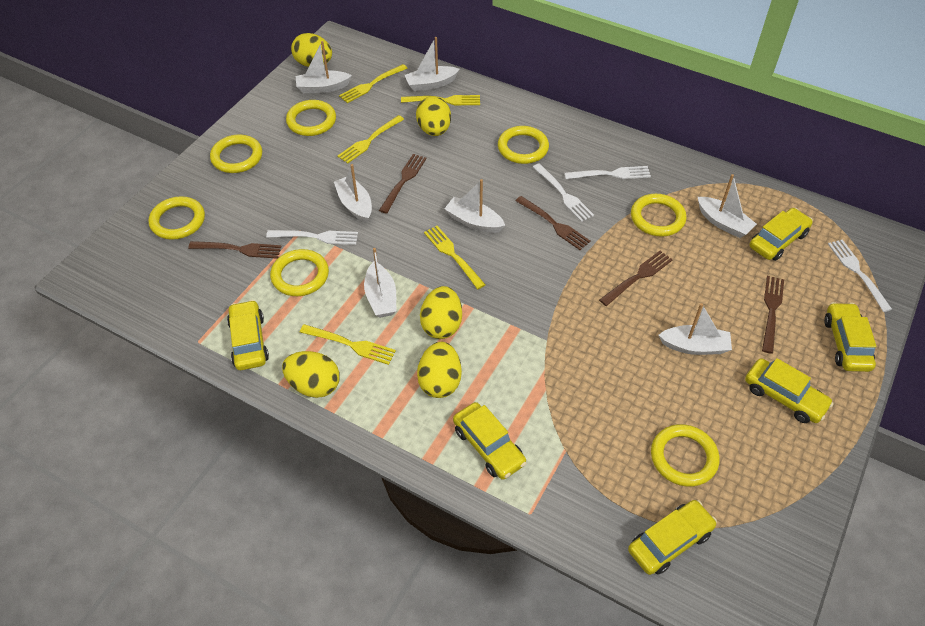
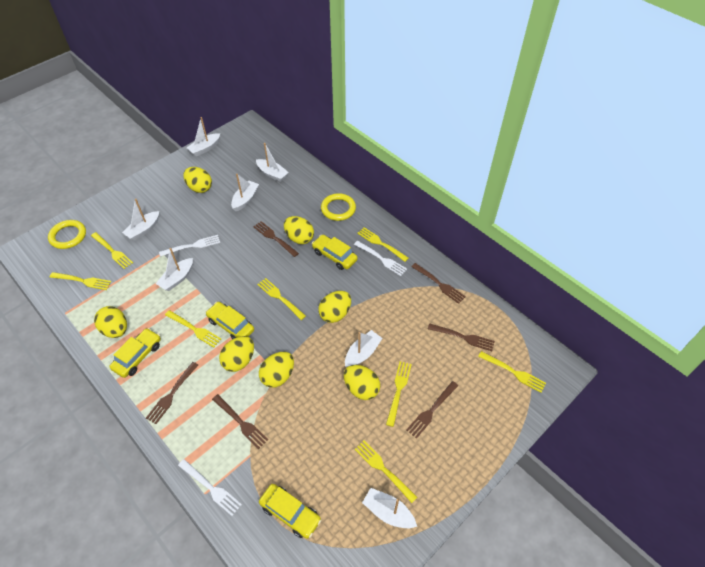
brown fork: [188,241,282,259] [379,154,427,214] [515,196,591,250] [599,251,673,306] [762,276,784,354] = 5 -> [146,362,198,424] [212,394,268,449] [253,221,299,257] [406,381,458,439] [411,263,466,304] [428,323,495,351] = 6
white fork: [266,230,358,245] [533,163,594,222] [564,166,651,179] [828,239,892,312] = 4 -> [159,235,220,257] [178,459,242,516] [354,241,407,276] = 3
yellow car: [227,300,269,370] [453,402,527,480] [628,500,717,575] [745,358,833,423] [749,208,813,261] [824,302,877,372] = 6 -> [109,328,161,378] [206,302,254,340] [259,484,321,539] [312,235,358,270] = 4
yellow egg: [282,351,340,398] [291,33,332,67] [416,96,451,136] [417,342,462,398] [420,286,462,339] = 5 -> [94,306,127,338] [183,167,212,193] [219,336,254,372] [259,352,294,388] [284,216,314,244] [318,291,351,323] [344,365,380,400] = 7
yellow fork: [300,324,396,365] [337,115,404,164] [339,64,408,103] [401,95,480,105] [424,226,486,289] = 5 -> [50,272,112,290] [91,232,133,269] [165,310,221,348] [257,278,306,320] [354,441,417,503] [357,227,409,262] [386,361,412,427] [478,351,546,393] = 8
yellow ring: [148,196,205,240] [210,135,262,173] [270,249,329,296] [286,100,336,136] [498,126,549,164] [631,194,687,237] [651,424,720,487] = 7 -> [48,220,86,249] [321,193,356,221] = 2

